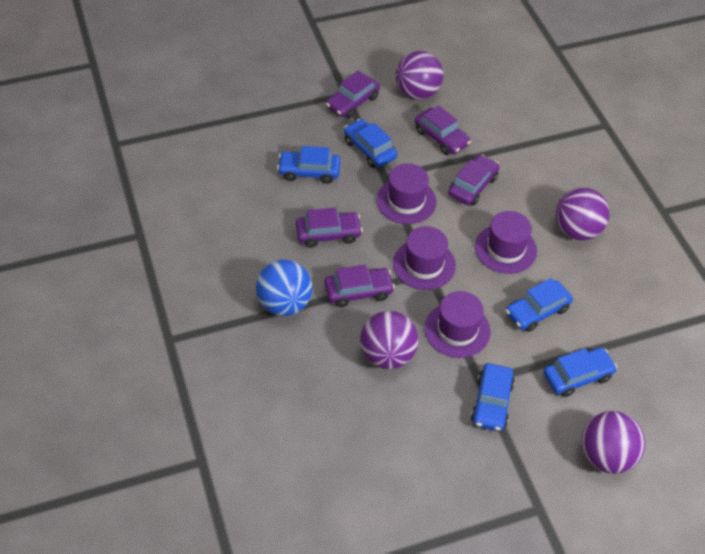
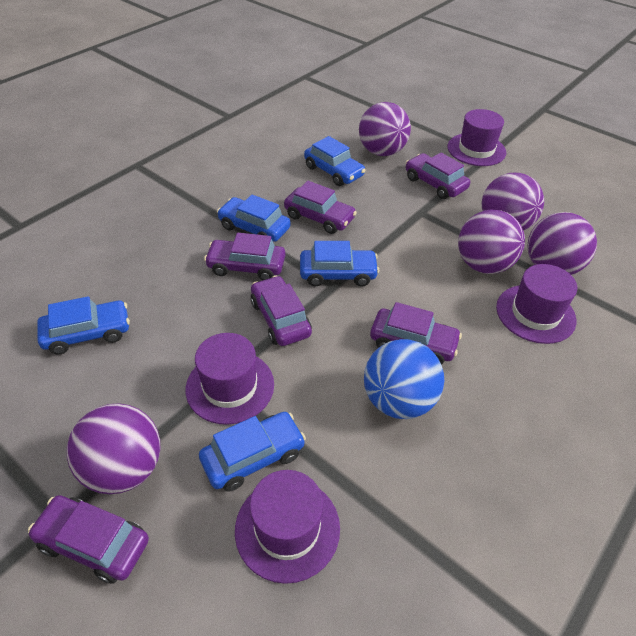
purple ball: [360,311,418,369] [396,51,444,100] [555,187,610,240] [581,411,645,474] = 4 -> [67,403,160,494] [359,102,411,156] [458,209,525,274] [482,173,544,231] [527,212,597,275] = 5
purple car: [296,208,363,248] [324,264,395,307] [326,71,380,119] [415,105,471,155] [448,154,500,205] = 5 -> [28,495,149,584] [204,233,285,280] [251,276,312,346] [284,181,357,234] [370,302,462,365] [406,153,470,199] = 6

